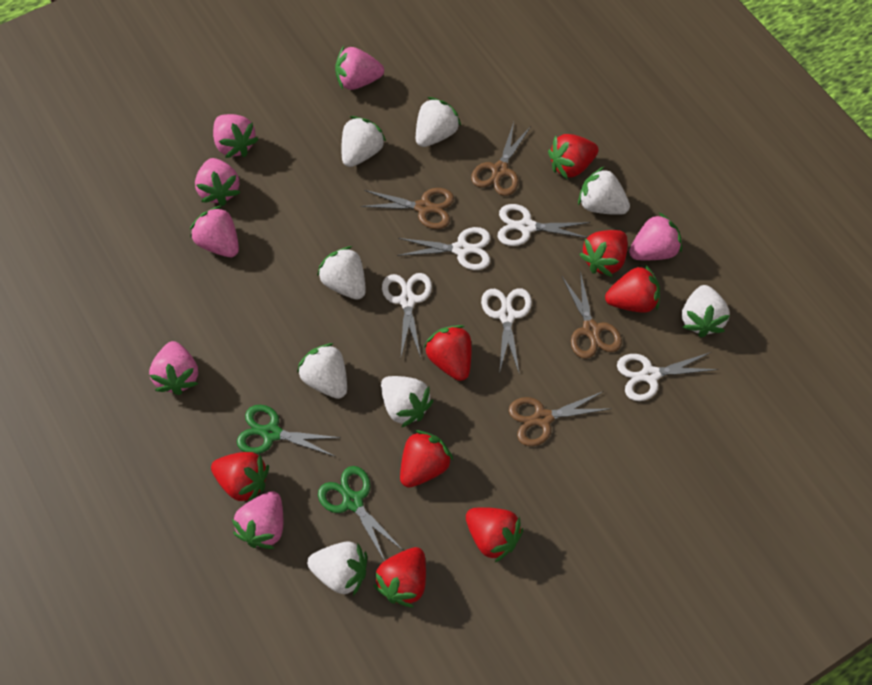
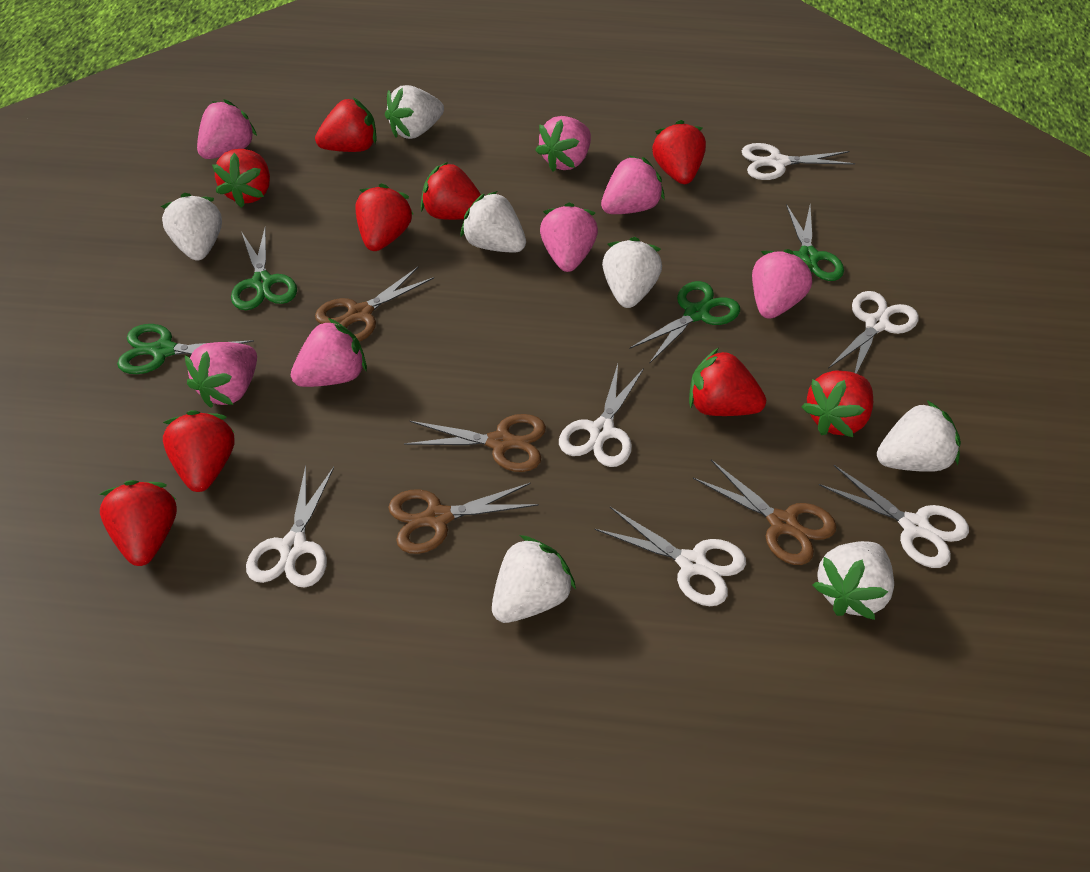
green scissors: [237,405,341,456] [318,466,403,561] = 2 -> [117,324,254,374] [231,228,297,310] [630,281,740,363] [786,204,844,281] = 4
red strawberry: [211,452,269,502] [373,547,426,607] [400,430,454,488] [424,325,471,381] [466,507,523,562] [548,134,599,179] [579,230,628,277] [605,265,660,313] = 8 -> [99,480,177,566] [163,410,235,492] [212,149,270,208] [315,98,377,152] [355,184,414,251] [421,162,481,220] [652,120,706,184] [689,348,766,416] [802,370,873,437] = 9
white scissors: [382,273,432,357] [397,227,490,270] [481,288,532,375] [498,204,590,246] [617,352,718,401] = 5 -> [246,466,334,588] [559,364,644,467] [595,507,746,606] [742,143,855,180] [819,465,969,568] [828,291,919,374] = 6
white strawberry: [297,343,347,399] [307,541,367,596] [317,246,366,300] [341,116,386,167] [381,376,434,428] [416,97,461,147] [578,167,630,215] [682,285,730,337] = 8 -> [161,193,222,261] [385,85,444,139] [460,191,526,252] [492,535,576,623] [602,237,662,308] [812,541,894,620] [877,400,961,472] = 7

